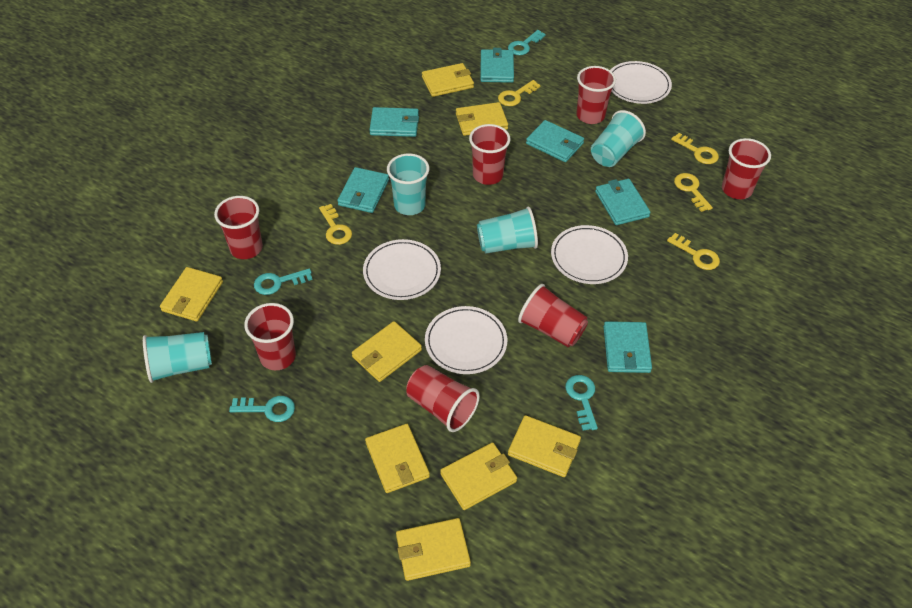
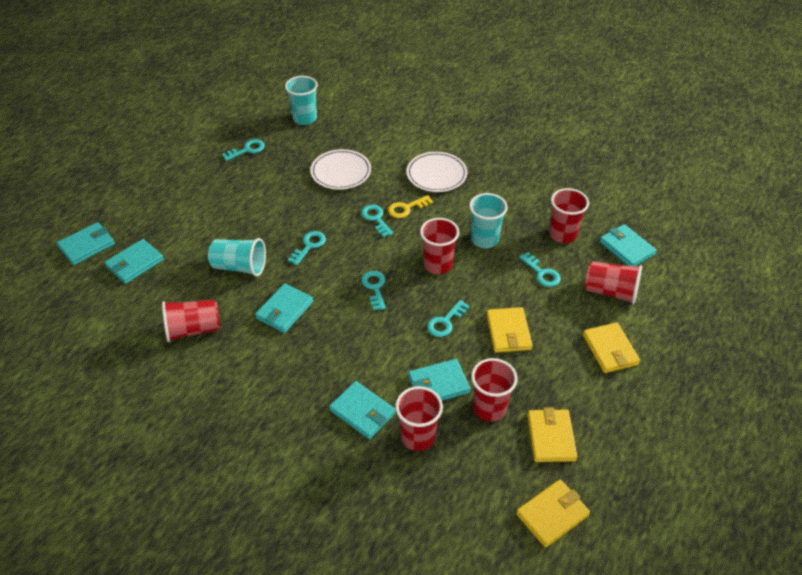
red cup: [214,196,263,259] [244,303,296,370] [406,365,480,432] [469,124,510,185] [518,284,588,347] [576,66,616,124] [722,138,771,199] = 7 -> [162,300,220,342] [395,386,443,451] [420,218,459,274] [471,358,517,422] [549,188,589,243] [585,261,642,305] = 6
turquoise cup: [143,332,212,383] [387,153,429,215] [477,206,538,254] [591,110,646,167] = 4 -> [208,238,266,277] [285,76,318,125] [469,193,508,248] = 3
turquoise key: [229,396,295,422] [254,268,313,295] [508,30,546,55] [565,375,598,430] = 4 -> [222,139,265,161] [288,231,326,265] [361,205,393,237] [361,271,386,310] [427,300,469,337] [519,252,561,287] = 6
white plate: [363,239,441,300] [425,306,507,374] [551,225,628,284] [610,61,672,104] = 4 -> [310,149,371,190] [407,152,467,192] = 2
yellow key: [319,204,352,245] [498,80,541,106] [667,233,720,270] [671,133,719,164] [674,173,713,212] = 5 -> [388,195,433,218] = 1
yellow wallet: [160,267,223,321] [352,321,422,382] [365,424,430,493] [396,518,471,581] [422,63,474,97] [440,442,517,510] [456,102,508,136] [508,415,581,477] = 8 -> [486,307,532,353] [516,480,590,548] [527,407,577,462] [583,322,640,373] = 4

